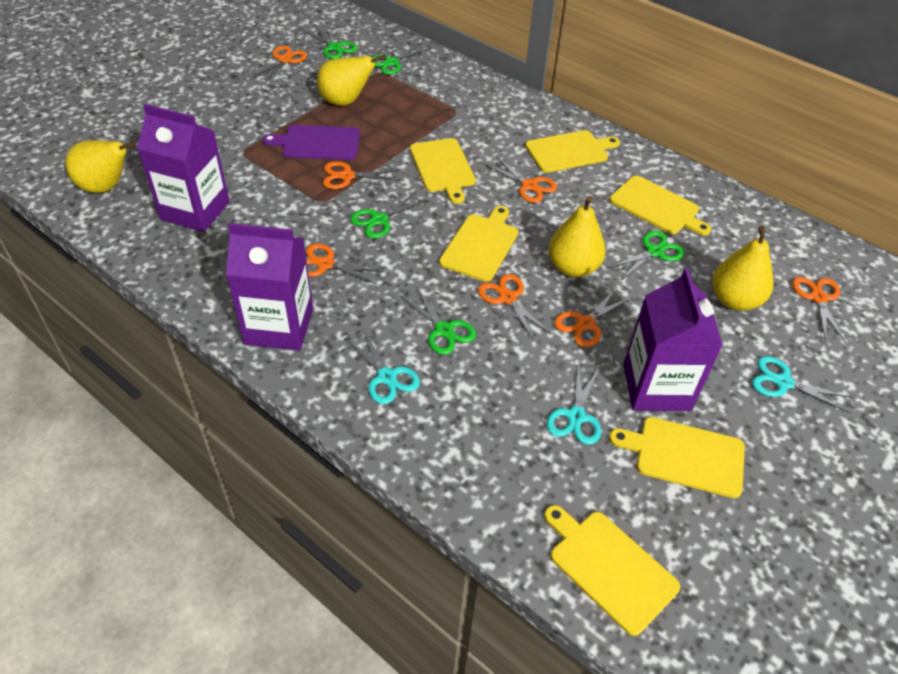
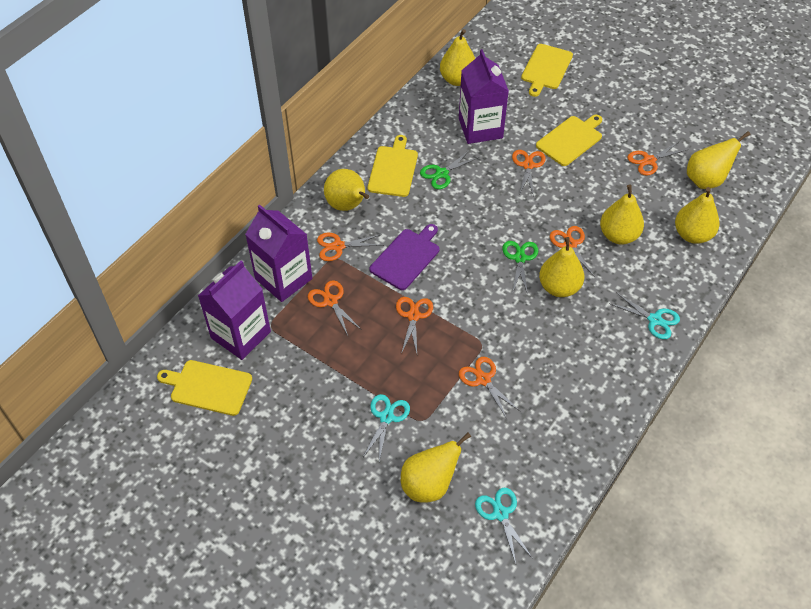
green scissors: [304,26,357,59] [350,192,428,238] [372,43,430,75] [400,287,476,355] [608,231,685,280] = 5 -> [420,150,479,189] [502,241,538,294] = 2
yellow cutting board: [410,138,476,204] [439,206,519,282] [525,130,620,173] [544,505,680,636] [609,417,745,498] [610,176,711,236] = 6 -> [157,360,252,416] [368,135,418,197] [521,44,573,97] [536,115,602,166] = 4
yellow pear: [65,140,136,193] [317,55,386,106] [549,196,606,277] [712,226,773,311] = 4 -> [324,169,369,211] [401,432,471,503] [440,29,476,86] [539,237,584,297] [600,184,644,244] [675,187,719,244] [687,131,750,189] = 7

